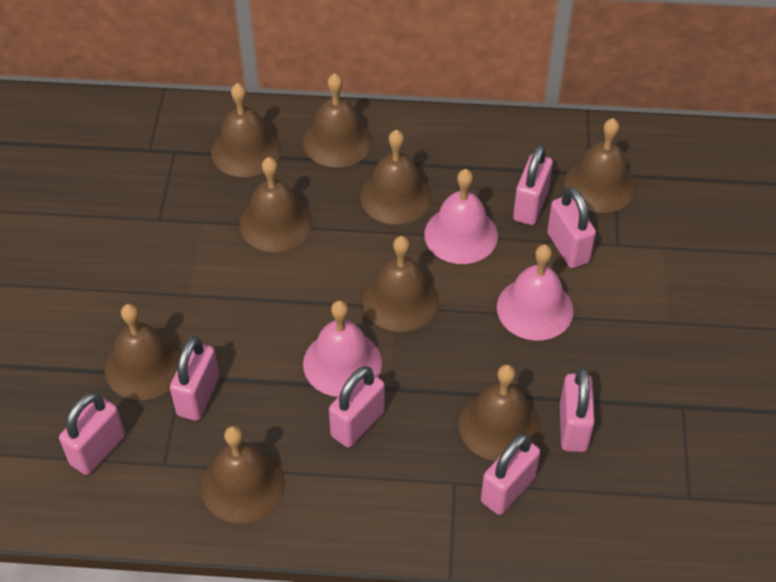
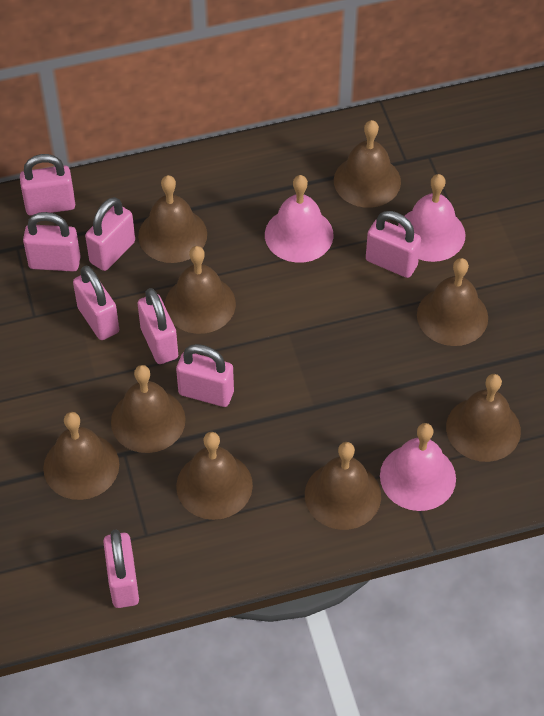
pink padlock: [59,392,125,475] [170,336,219,421] [329,366,385,448] [481,433,540,515] [513,144,553,225] [547,187,596,268] [560,367,595,452] = 7 -> [20,154,75,216] [23,212,81,272] [73,266,119,340] [85,197,135,271] [103,529,139,608] [138,288,178,364] [176,344,234,407] [366,211,421,278] = 8

